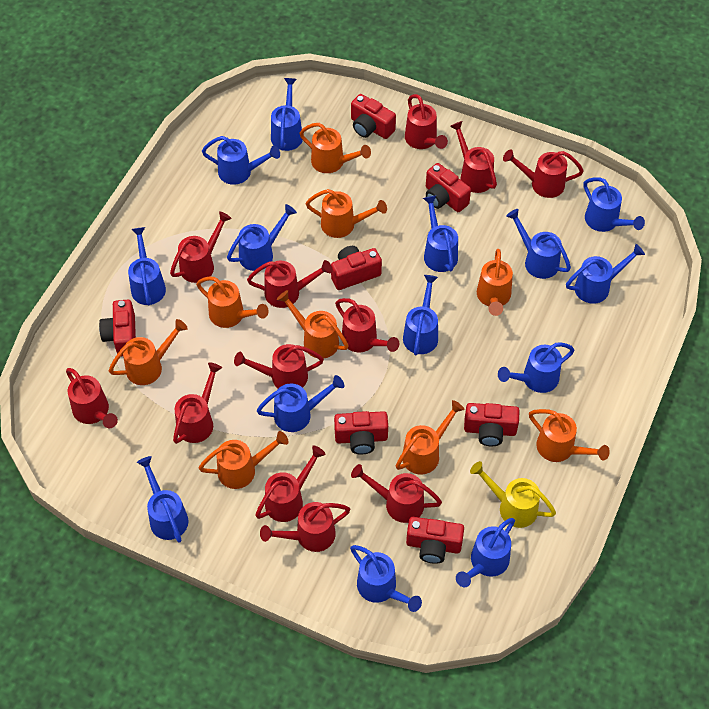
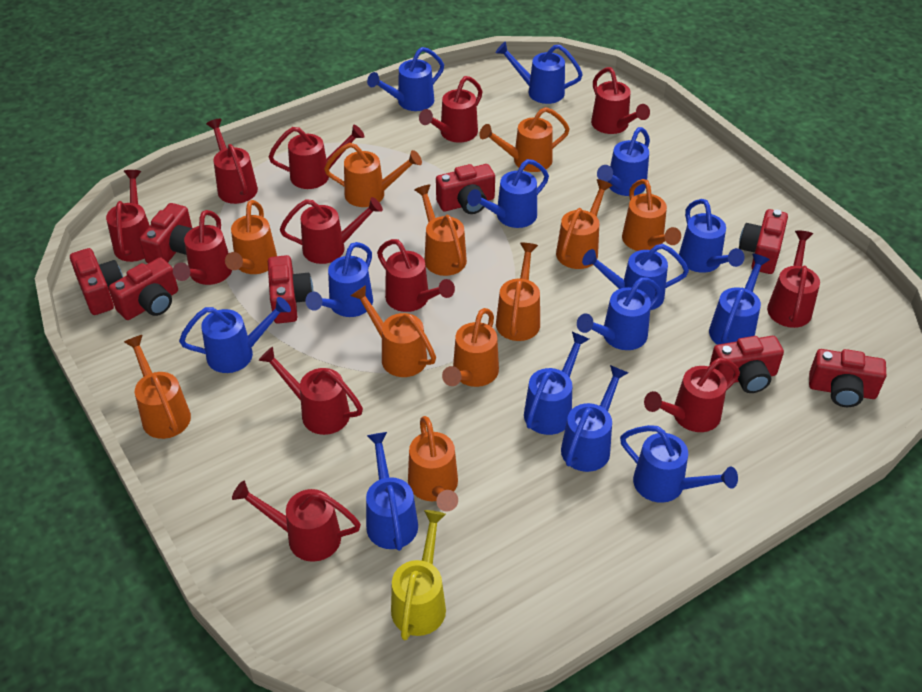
orange watering can: [109,319,188,385] [196,276,269,328] [199,431,289,489] [277,290,349,358] [300,123,371,173] [306,189,387,238] [395,400,465,474] [477,249,513,316] [529,409,610,462] = 9 -> [124,335,191,439] [225,200,277,274] [324,143,422,207] [351,285,436,377] [408,416,458,511] [414,184,467,276] [442,308,499,387] [479,107,570,172] [496,243,540,341] [556,179,613,269] [622,179,681,251] = 11
red camera: [99,300,136,356] [331,246,382,290] [334,411,388,455] [351,94,396,139] [406,517,464,564] [426,163,471,212] [464,403,520,446] = 7 -> [70,248,123,315] [109,257,178,320] [140,203,193,263] [268,255,313,324] [436,164,495,214] [709,336,784,393] [739,209,788,274] [809,349,886,407] = 8

